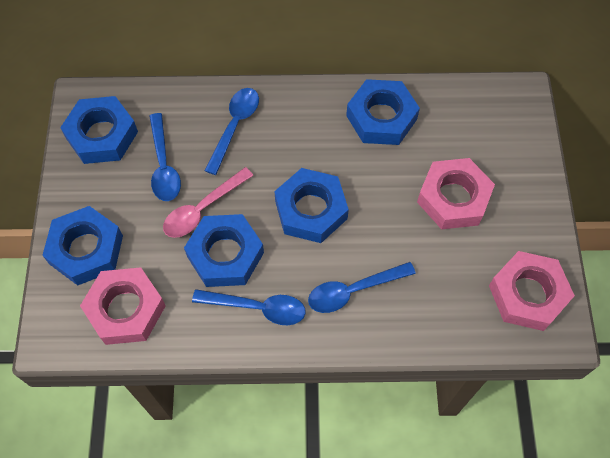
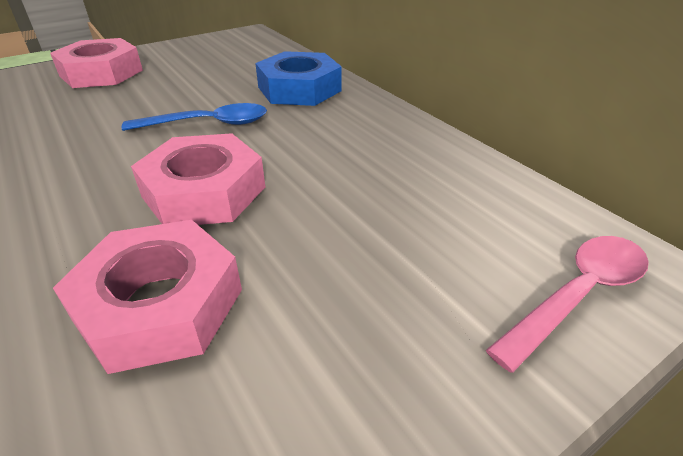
blue nut: [42,206,123,285] [60,96,138,164] [184,214,264,287] [274,168,349,243] [346,79,420,145] = 5 -> [255,51,342,106] = 1
blue spoon: [149,113,181,201] [192,289,305,325] [204,88,259,175] [308,262,416,313] = 4 -> [121,103,267,131] = 1

